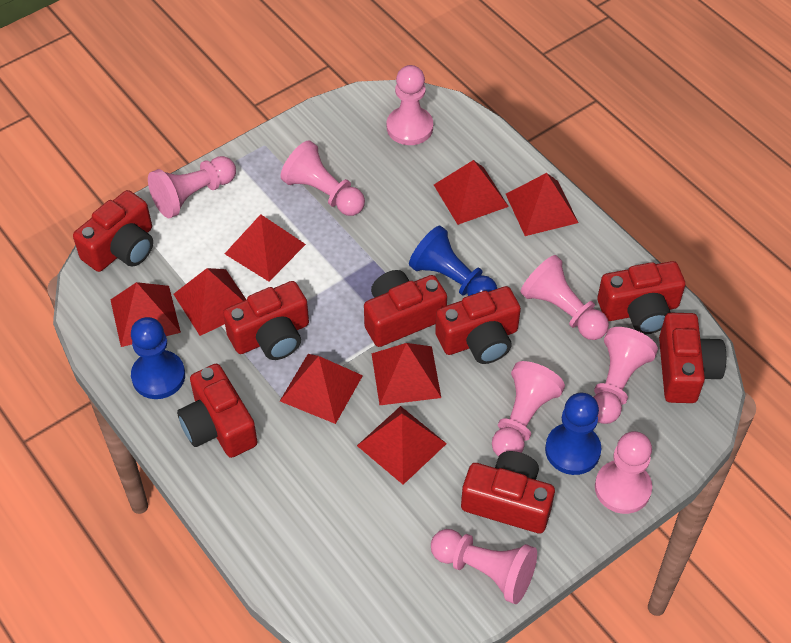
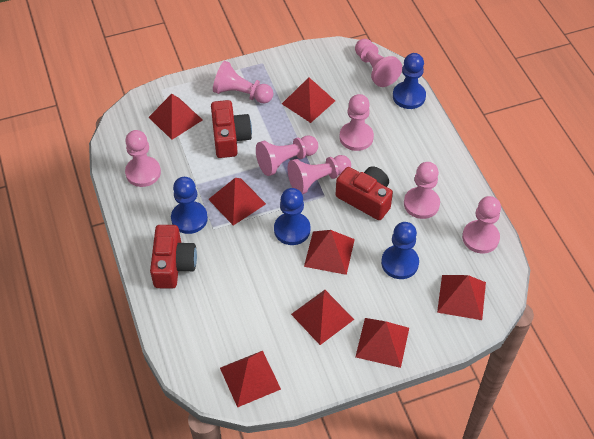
blue pawn: [131,317,185,399] [409,226,497,296] [545,393,601,475] = 3 -> [171,177,208,234] [274,188,311,245] [381,222,419,279] [393,53,426,109] = 4
red camera: [73,190,153,272] [177,364,258,458] [223,281,309,360] [364,270,447,347] [435,286,521,364] [461,451,555,533] [597,261,685,334] [659,313,726,403] = 8 -> [150,225,197,289] [211,100,252,158] [336,166,393,220] = 3

